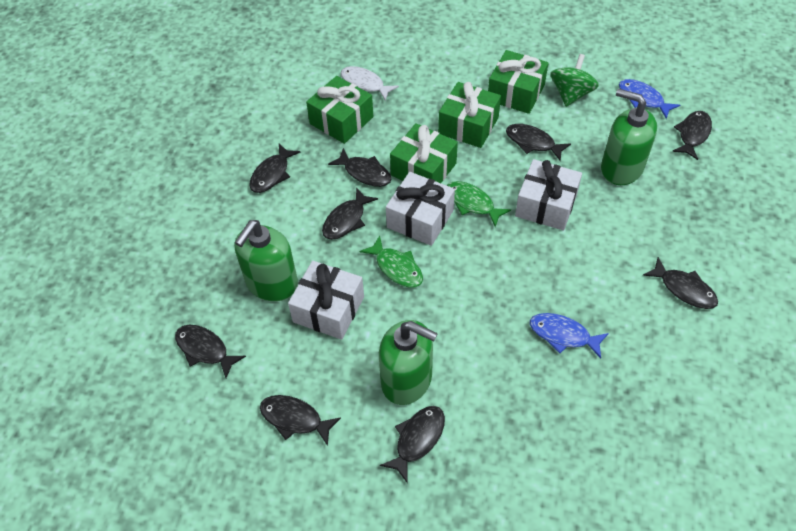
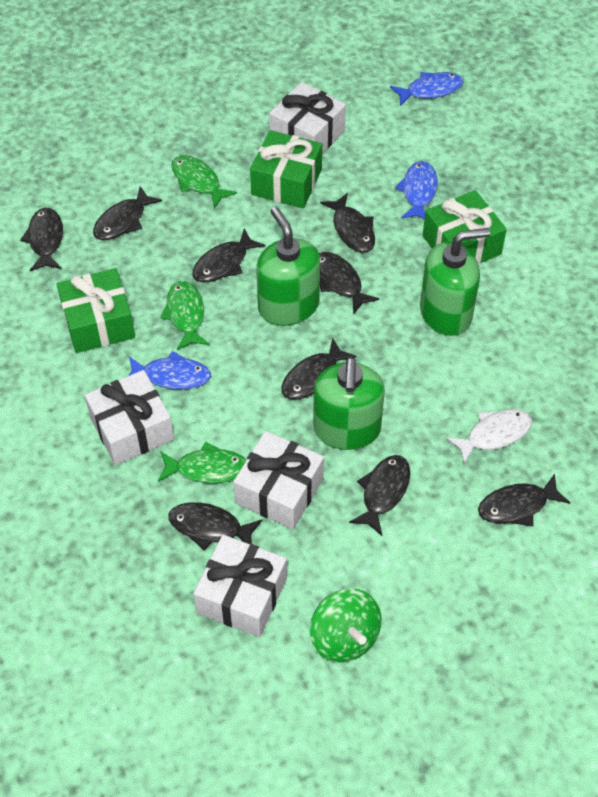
blue fish: [530,313,609,359] [619,79,680,119] = 2 -> [128,351,211,390] [390,72,464,106] [395,161,438,219] = 3
green fish: [360,236,423,288] [447,181,511,227] = 2 -> [158,442,246,484] [160,281,209,350] [171,155,237,208] = 3
green gift: [306,76,373,144] [390,123,458,183] [438,82,501,148] [488,50,549,114] = 4 -> [57,268,135,353] [250,130,322,208] [423,190,507,265] = 3
white gift: [288,261,364,340] [386,172,455,246] [515,159,582,230] = 3 -> [85,370,174,465] [193,535,287,637] [233,431,324,530] [269,82,346,154] = 4

